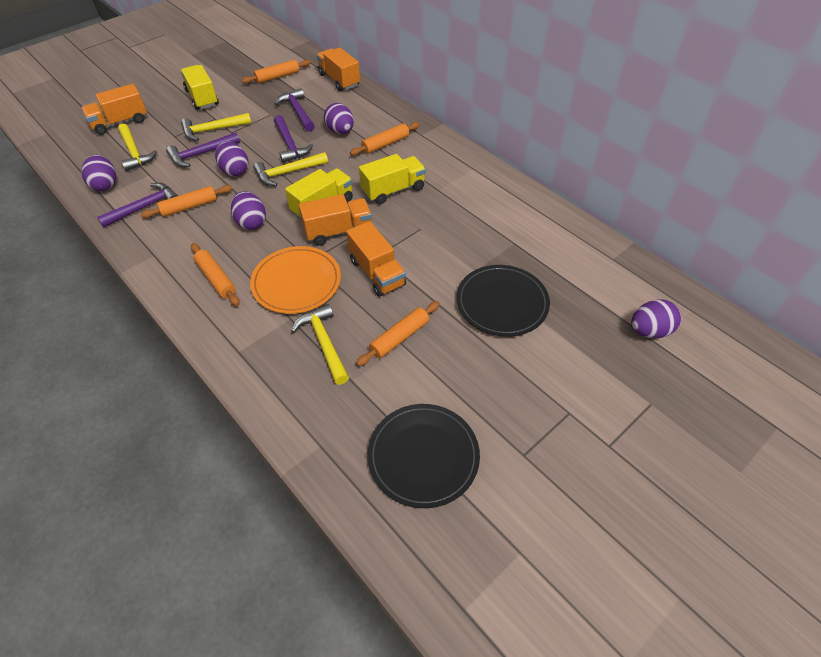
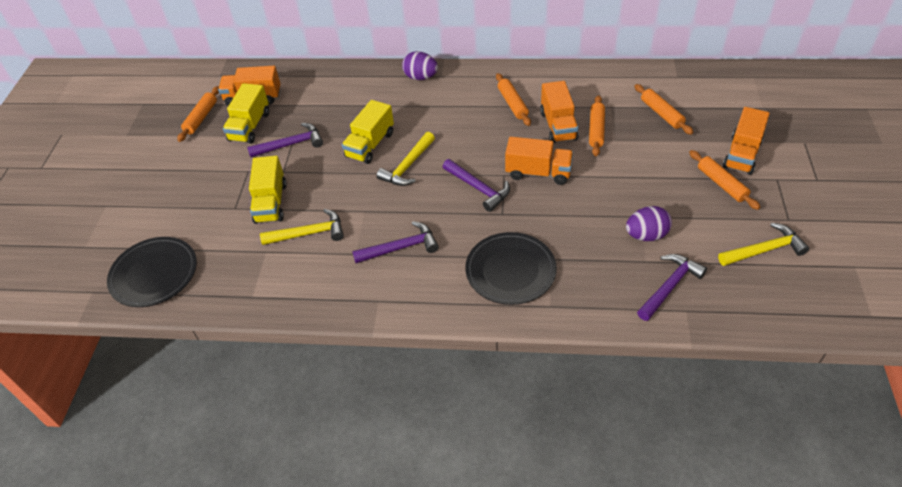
orange plate: [250,246,341,314] = 1 -> none = 0
purple egg: [81,155,116,191] [215,142,248,177] [231,191,266,230] [324,103,354,134] [631,299,681,339] = 5 -> [402,51,438,80] [626,206,672,241] = 2
yellow hammer: [118,124,157,171] [181,113,251,141] [253,152,328,186] [291,304,349,385] = 4 -> [260,209,344,245] [376,132,435,186] [718,223,809,266] = 3

